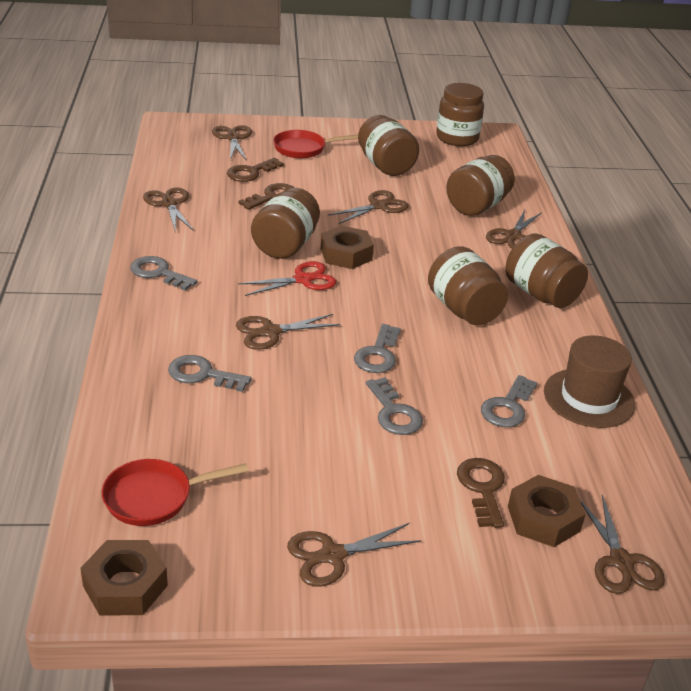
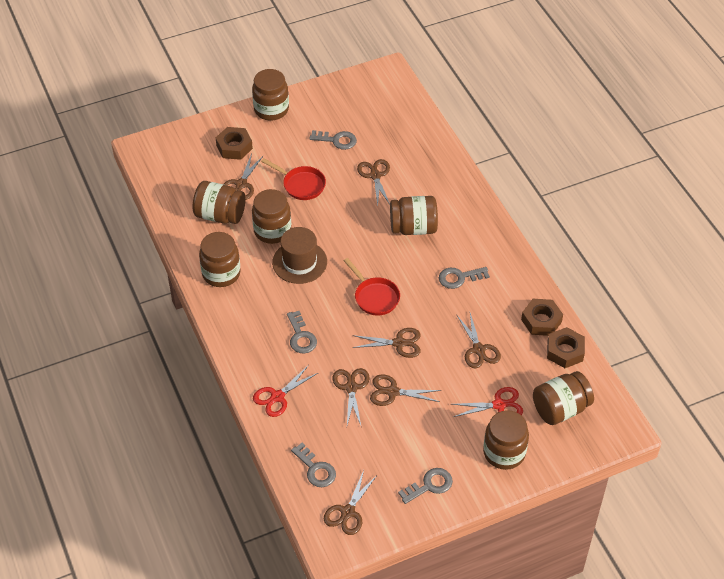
brown jar: [251,188,320,259] [358,115,419,176] [428,246,508,325] [436,83,484,146] [446,155,515,216] [506,233,588,308] = 6 -> [193,181,246,224] [199,232,241,287] [252,69,289,120] [252,189,291,244] [390,196,438,235] [483,410,529,470] [533,371,594,425] = 7
brown key: [227,158,284,182] [238,183,295,210] [457,458,505,528] = 3 -> none = 0
red scissors: [238,261,336,296] = 1 -> [253,365,318,417] [451,387,523,417] = 2

